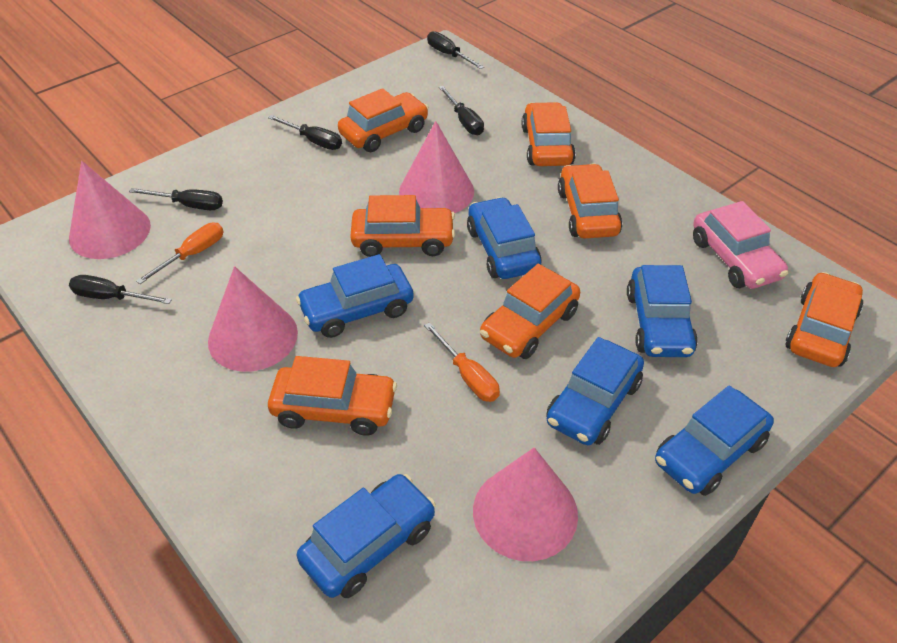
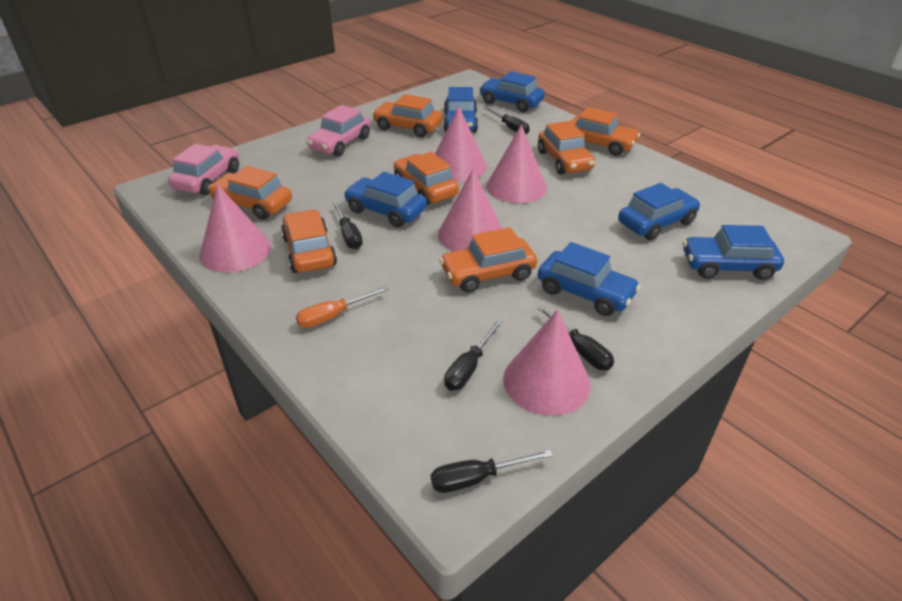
orange screwdriver: [136,223,223,284] [424,322,500,402] = 2 -> [296,286,389,328] = 1
pink car: [693,201,788,289] = 1 -> [168,144,239,195] [307,105,370,157] = 2
pink cone: [69,161,151,259] [208,266,298,372] [399,121,474,213] [473,447,578,561] = 4 -> [199,184,271,273] [435,106,487,182] [438,169,502,252] [486,124,547,203] [503,310,591,416] = 5

